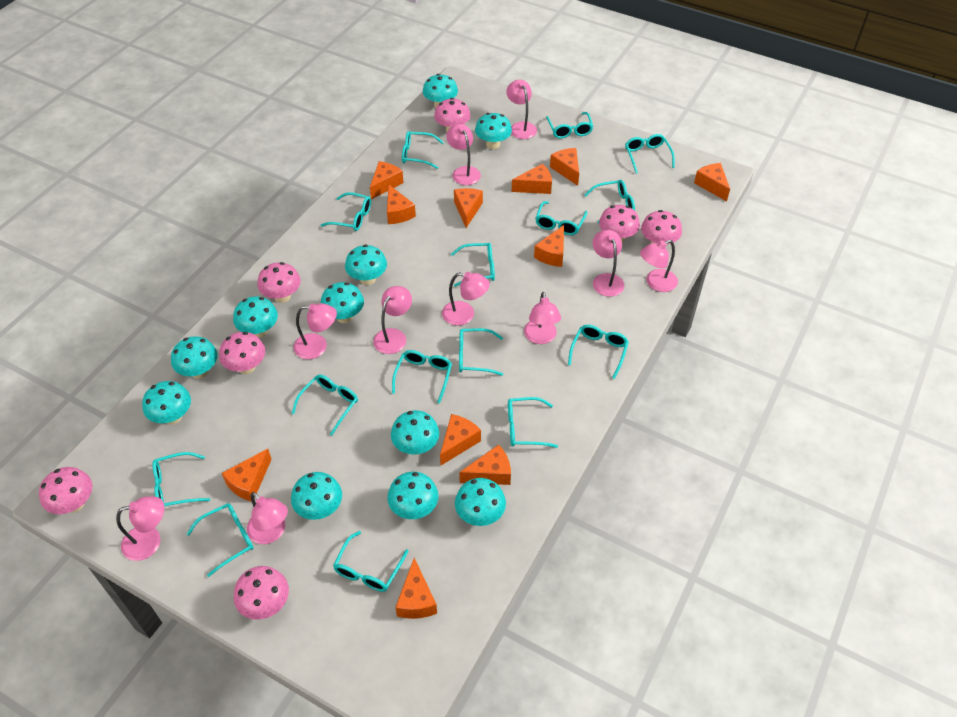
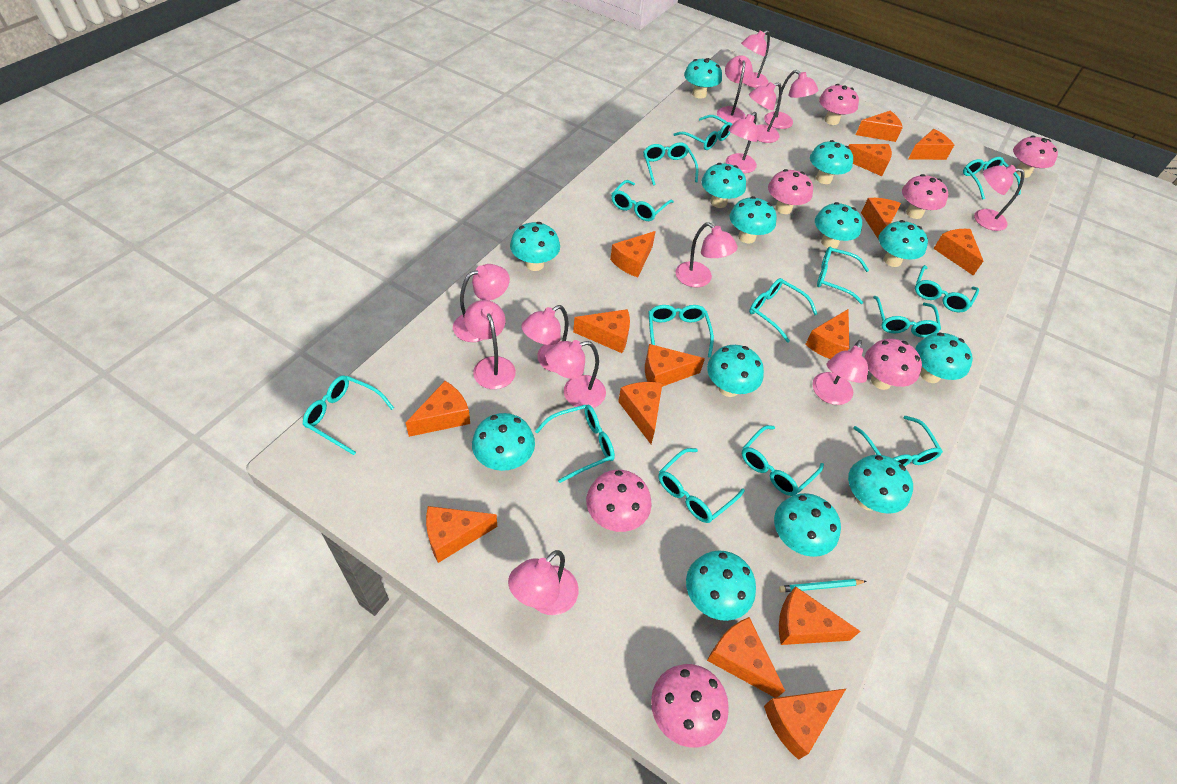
orange cheese: [222,449,272,502] [370,161,404,199] [387,185,416,224] [395,558,437,619] [440,414,481,465] [454,188,483,228] [459,445,511,485] [512,164,552,194] [534,225,564,267] [550,148,579,186] [694,163,730,201] = 11 -> [406,381,470,437] [426,506,497,563] [573,309,630,353] [610,231,656,277] [618,382,662,444] [645,344,705,387] [707,617,785,698] [764,689,846,760] [779,586,861,645] [805,309,849,359] [848,144,892,176] [856,111,903,142] [861,198,901,240] [908,129,954,160] [933,229,983,276] = 15
pink lamp: [116,497,165,561] [247,492,288,544] [293,303,337,359] [373,286,412,354] [442,272,490,326] [446,124,481,185] [506,80,537,139] [524,292,561,344] [593,230,624,297] [640,240,678,292] = 10 -> [453,264,510,342] [464,300,516,389] [508,550,579,615] [521,305,569,372] [545,340,606,408] [675,223,738,287] [717,56,753,124] [726,112,758,173] [741,30,770,88] [749,82,782,143] [764,70,818,129] [812,340,868,405] [974,165,1025,231] = 13
turquoise glasses: [152,452,210,506] [187,503,254,577] [292,374,358,436] [321,192,371,231] [333,531,408,592] [392,350,452,404] [402,131,444,169] [451,243,495,287] [459,328,503,376] [508,397,558,448] [535,201,587,235] [546,112,593,139] [568,325,629,379] [584,180,635,223] [625,134,675,174] = 15 -> [302,375,394,455] [535,405,615,483] [611,180,674,221] [643,142,698,186] [648,305,714,358] [658,448,745,523] [674,115,732,150] [742,425,824,496] [749,278,817,343] [817,246,869,304] [853,416,943,466] [873,296,941,338] [915,265,979,313] [963,157,1021,200] = 14
turquoise mushroom: [142,381,191,425] [171,336,218,379] [233,296,278,338] [291,472,342,520] [321,282,364,323] [345,244,387,285] [387,472,438,519] [391,410,439,455] [423,74,458,108] [455,478,506,526] [475,113,512,149] = 11 -> [472,413,535,471] [510,222,560,271] [684,58,722,99] [686,550,756,621] [701,163,746,208] [707,345,764,397] [730,196,777,243] [774,493,841,557] [810,140,853,184] [815,202,862,248] [848,455,913,514] [878,220,928,267] [915,333,973,383] = 13
turquoise pencil: none = 0 -> [779,579,867,593] = 1

